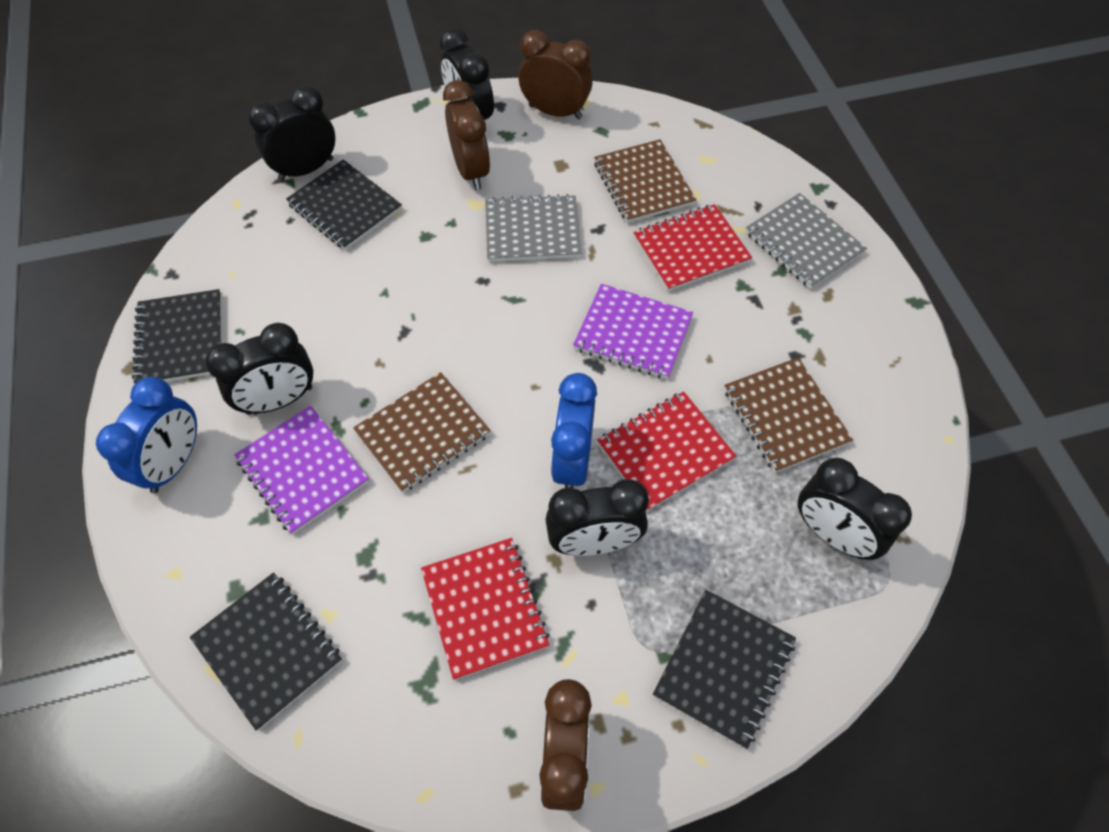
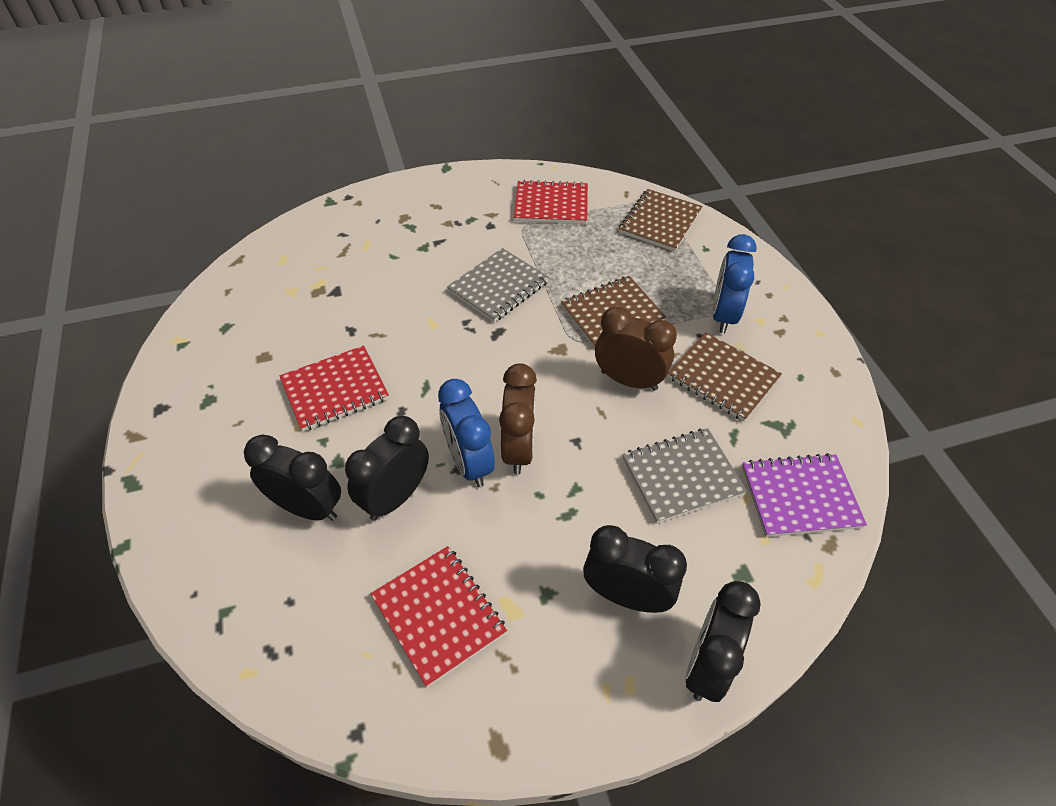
black clock: [205,323,313,415] [248,86,335,181] [439,28,494,120] [545,479,649,556] [798,458,912,560] = 5 -> [244,434,341,521] [345,416,429,520] [583,525,687,613] [686,581,761,702] = 4
black notebook: [132,289,222,384] [190,572,342,731] [286,160,402,250] [653,590,796,749] = 4 -> none = 0
brown clock: [443,80,490,190] [519,30,592,119] [539,679,592,811] = 3 -> [499,363,537,475] [595,306,677,391] = 2
purple notebook: [234,406,369,535] [573,284,693,379] = 2 -> [742,453,867,537] = 1

